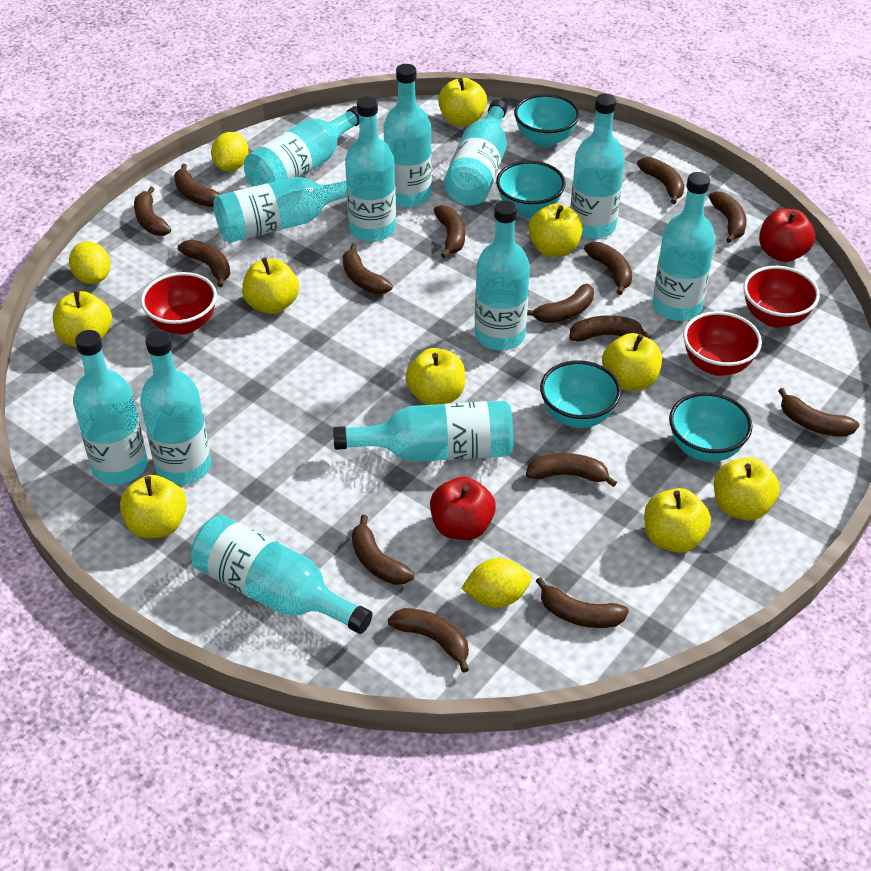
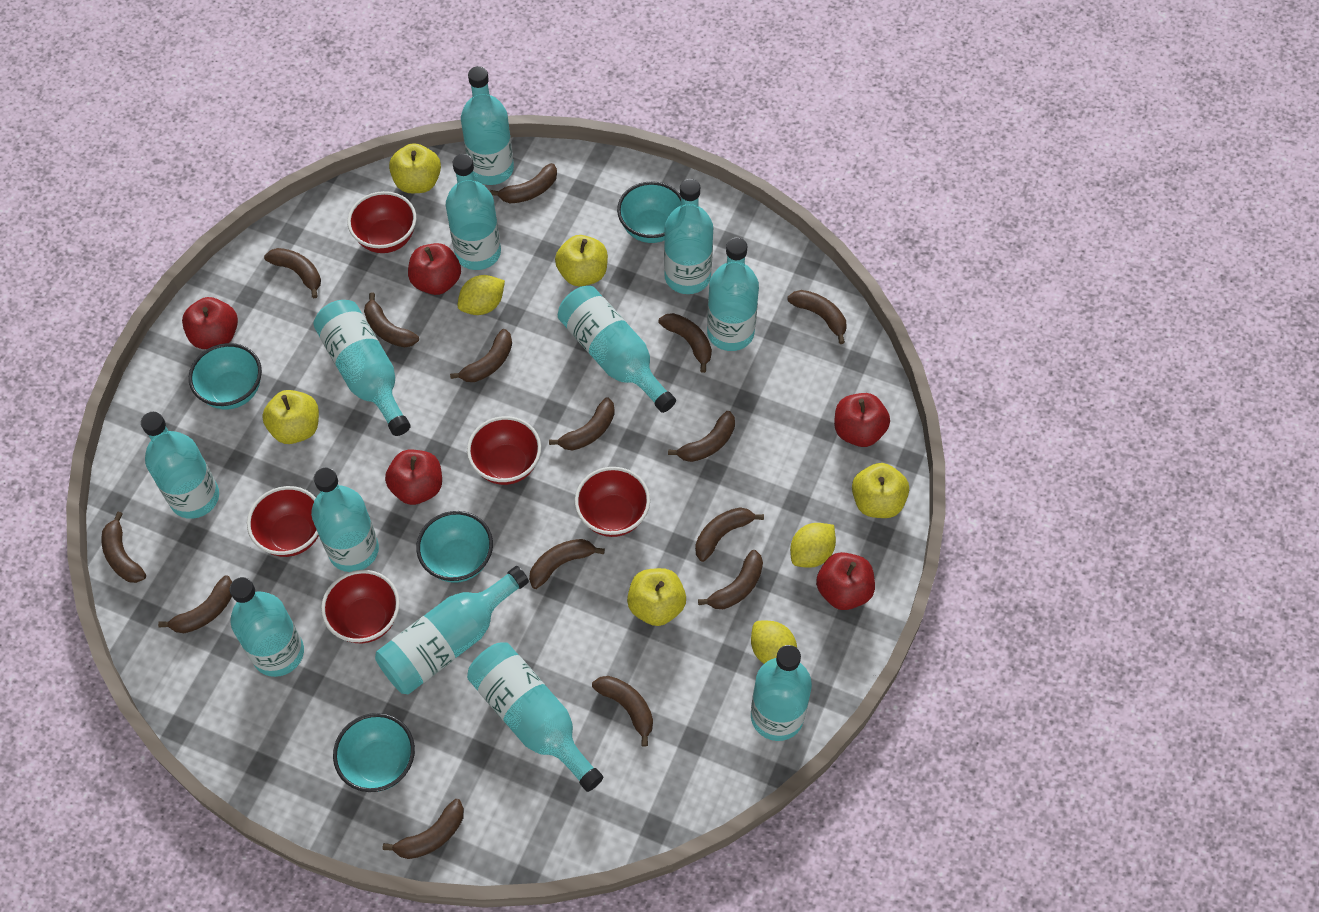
red apple: [430,477,496,540] [759,209,815,262] = 2 -> [182,297,238,349] [385,450,442,505] [408,243,461,295] [816,552,875,610] [834,393,890,447] = 5
red bowl: [141,272,217,334] [683,311,762,376] [743,266,820,328] = 3 -> [247,486,319,557] [321,570,400,643] [347,191,416,253] [467,416,541,485] [575,467,650,537] = 5
yellow apple: [53,290,112,347] [120,475,187,538] [242,257,299,314] [405,348,465,405] [438,78,487,127] [528,204,583,257] [602,333,662,391] [644,488,711,553] [714,457,780,521] = 9 -> [262,390,319,444] [389,143,441,193] [555,235,608,286] [627,568,686,626] [852,463,909,518] = 5

